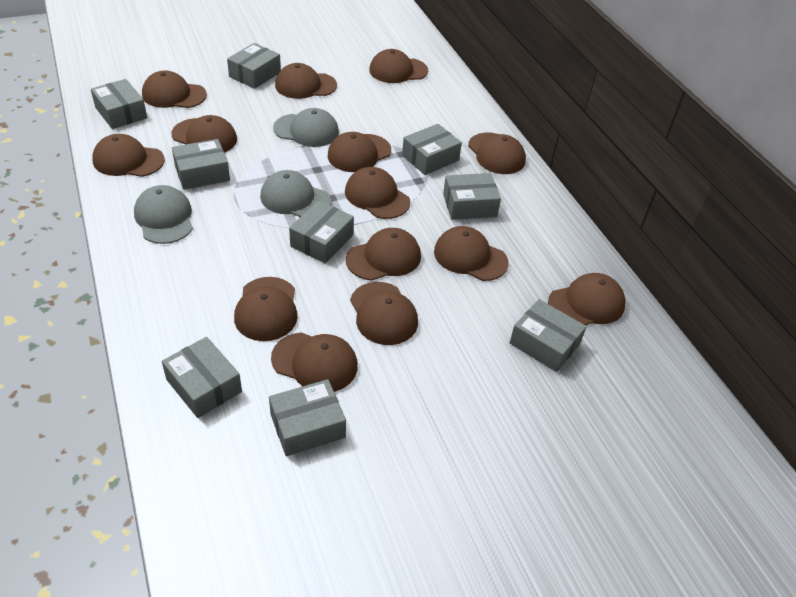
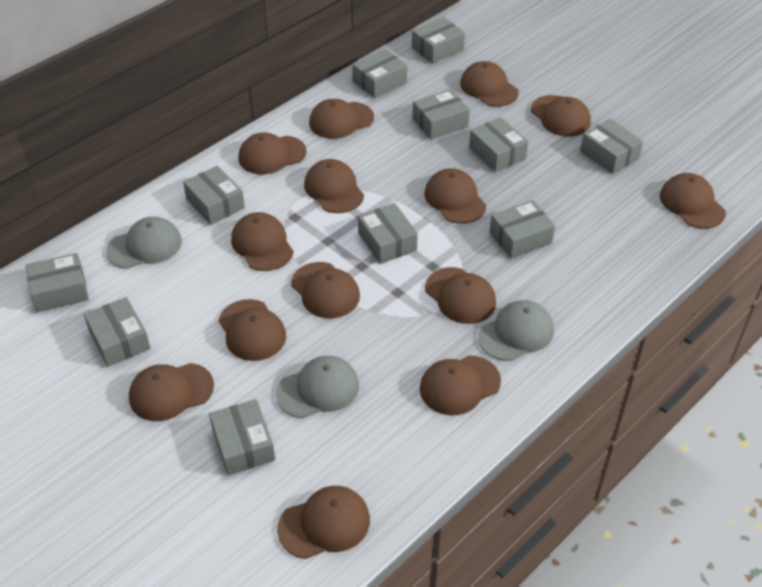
grey box: [91,79,147,129] [162,337,242,418] [172,139,230,190] [227,43,281,89] [269,379,346,456] [289,201,354,263] [402,124,462,175] [443,173,501,220] [510,299,587,372] = 9 -> [26,253,89,312] [84,297,151,367] [183,166,245,225] [209,399,275,475] [352,49,407,98] [358,203,418,264] [412,17,465,64] [413,89,470,140] [469,117,528,172] [490,200,555,258] [580,119,643,174] = 11

